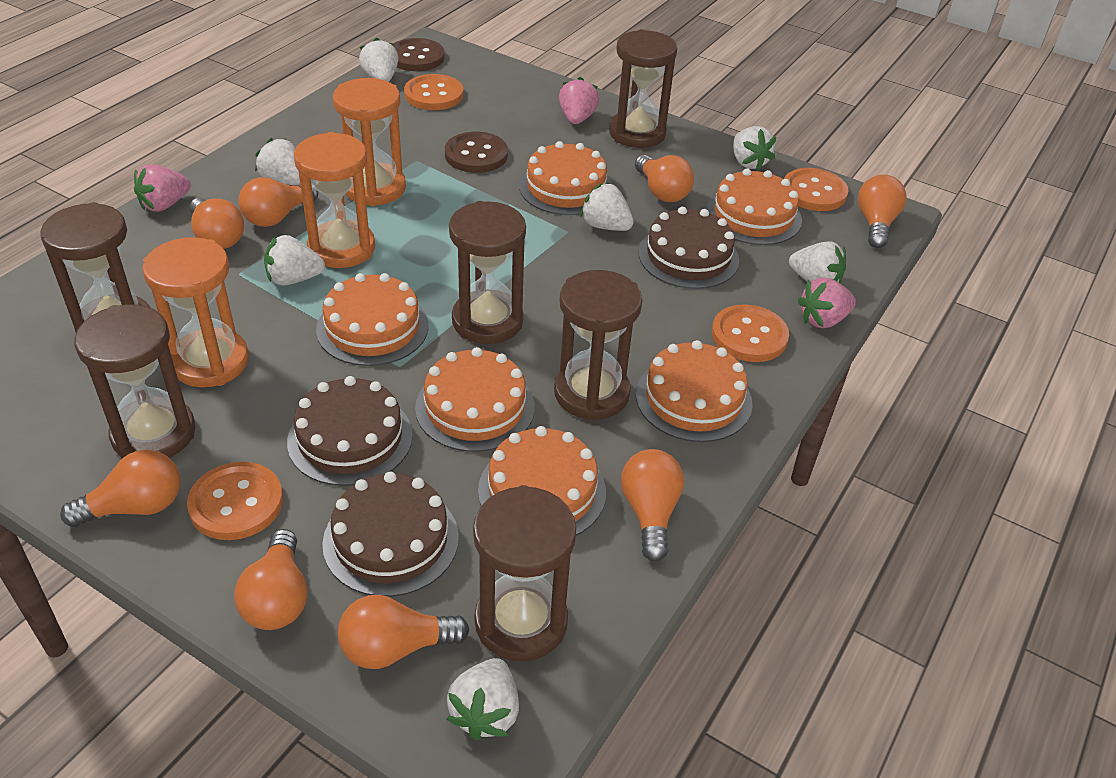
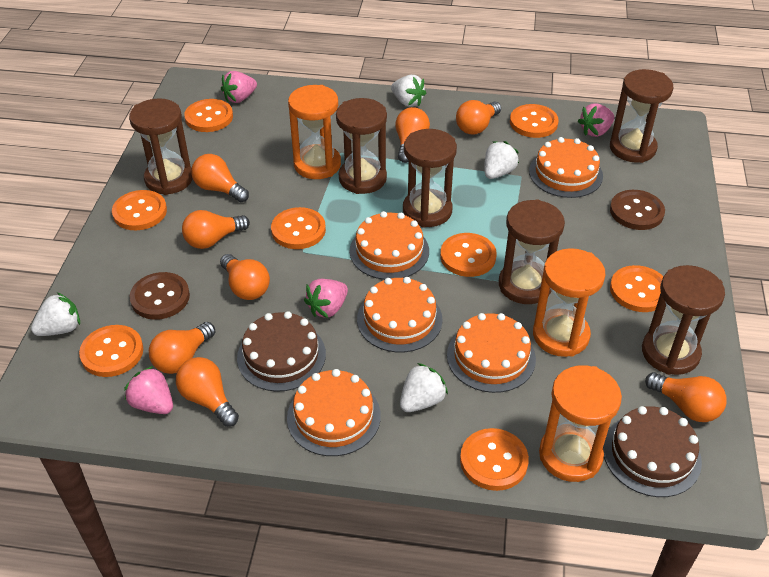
brown cake: [287,376,413,486] [322,472,459,597] [638,207,739,289] = 3 -> [237,311,326,392] [603,406,702,497] = 2
orange button: [187,462,283,540] [404,74,463,110] [712,304,789,362] [784,168,848,211] = 4 -> [79,325,143,377] [112,190,167,230] [184,99,233,132] [271,207,326,249] [440,233,497,277] [460,428,529,491] [510,104,559,138] [610,265,663,312] = 8
orange cake: [316,273,429,366] [415,347,535,452] [478,426,606,535] [519,141,612,215] [636,340,753,442] [706,168,802,245] = 6 -> [287,369,381,456] [350,211,429,280] [357,277,443,352] [447,313,536,393] [529,137,603,198] = 5
pink strawberry: [134,164,191,212] [559,77,599,124] [798,277,856,328] = 3 -> [124,366,173,414] [221,71,257,103] [304,279,348,318] [578,103,614,137] = 4
white strawberry: [255,138,300,185] [264,235,325,286] [359,38,398,82] [446,658,519,741] [580,183,634,231] [733,126,776,171] [789,241,846,283] = 7 -> [31,293,80,336] [391,75,426,107] [400,363,448,412] [484,141,519,179] = 4

